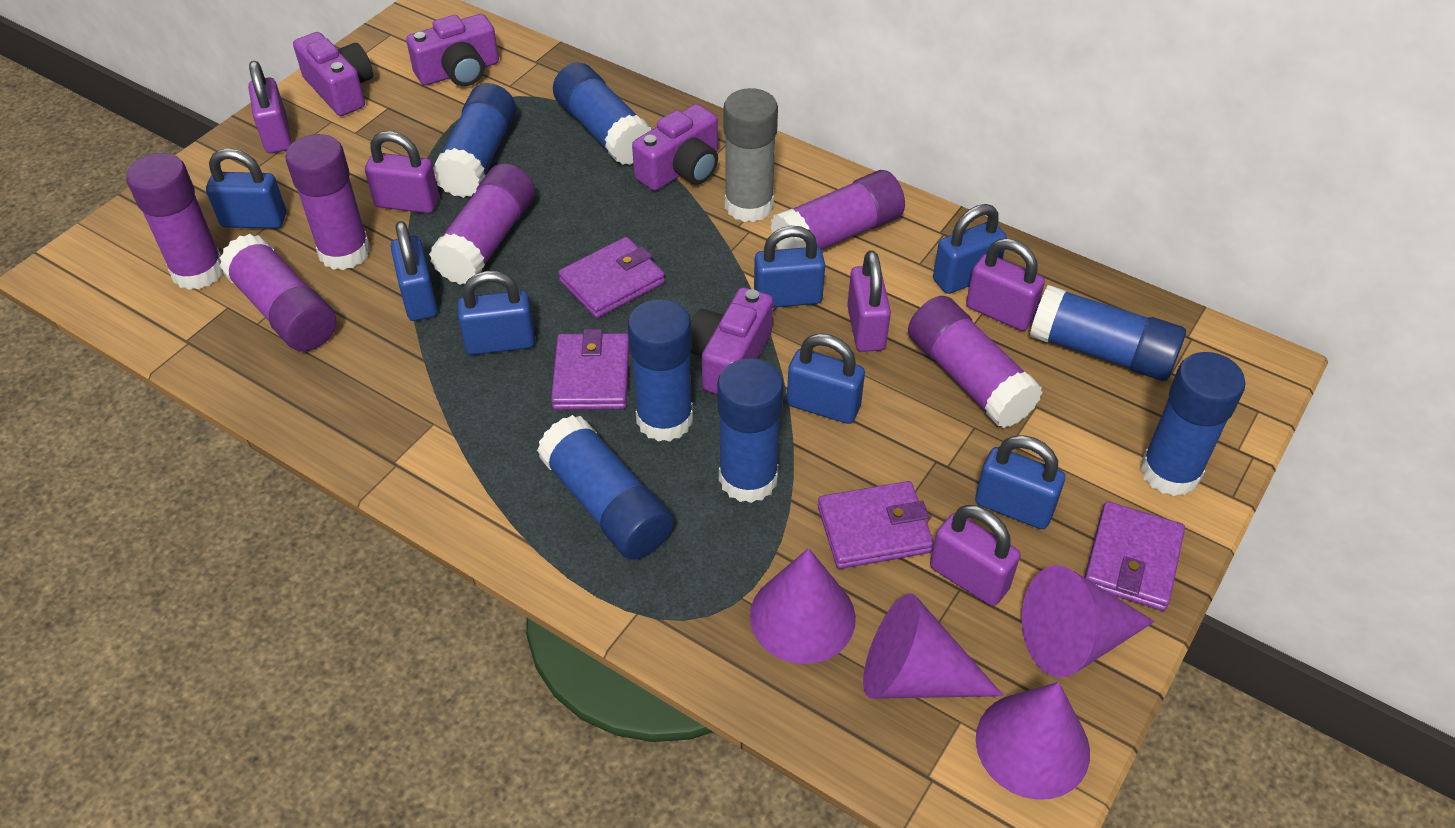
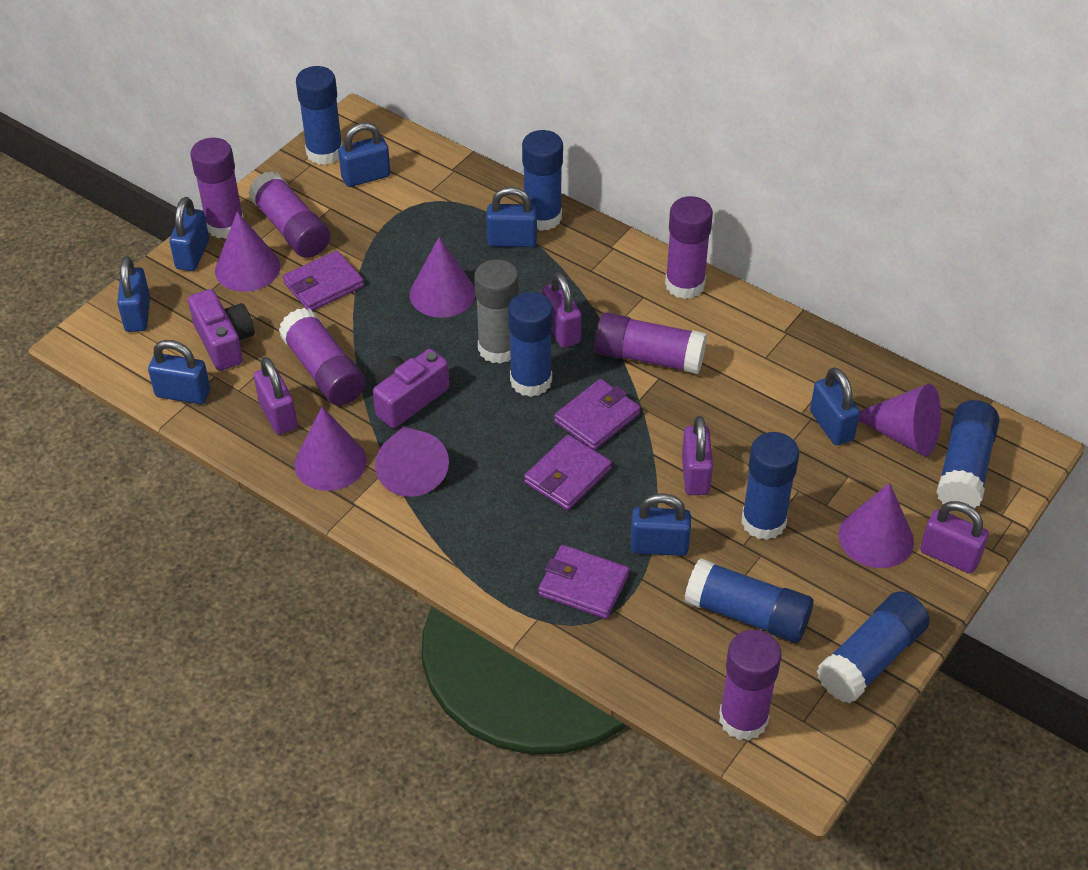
purple camera: [293,32,373,116] [406,14,499,86] [632,104,718,191] [690,287,773,394] = 4 -> [188,289,254,371] [373,349,449,428] = 2
purple cone: [750,548,856,664] [863,594,1004,699] [976,682,1090,800] [1022,565,1155,678] = 4 -> [215,211,280,292] [294,407,367,491] [375,426,449,497] [410,237,476,318] [839,483,914,568] [858,384,941,456] = 6
purple padlock: [248,61,292,153] [365,131,439,213] [847,250,891,352] [930,505,1020,606] [966,238,1045,331] = 5 -> [254,357,297,435] [542,272,582,348] [682,416,713,495] [920,501,989,573] = 4

